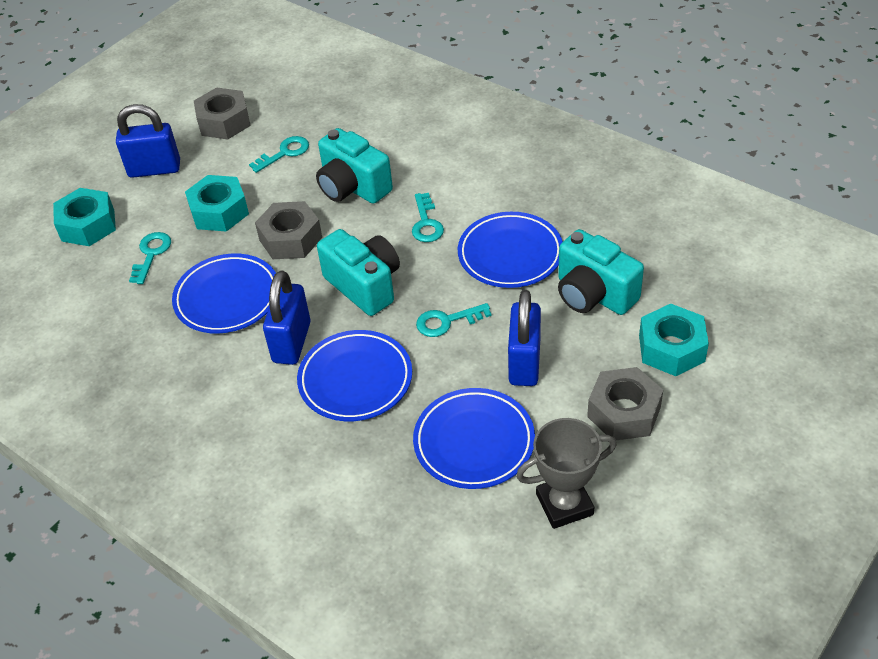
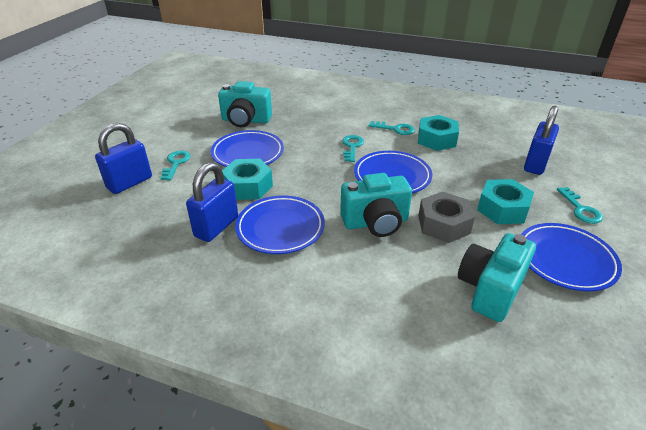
grey nut: [194,87,251,140] [255,201,322,259] [587,367,663,440] = 3 -> [418,191,475,243] = 1
grey trophy: [516,418,617,529] = 1 -> none = 0

